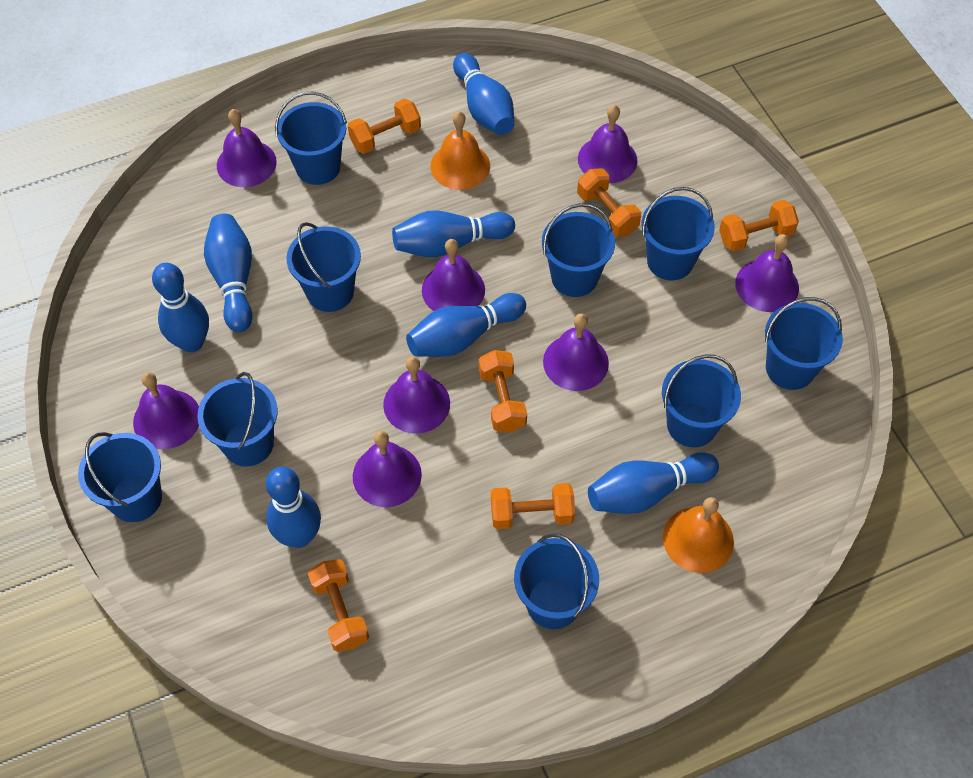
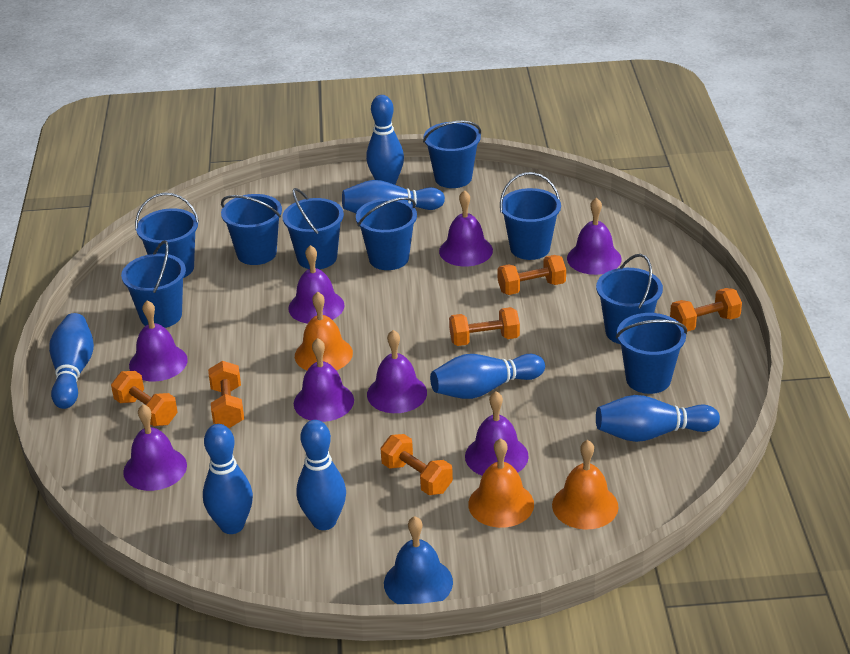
blue bell: none = 0 -> [384,516,453,604] = 1
orange bell: [431,111,490,190] [663,497,734,573] = 2 -> [295,292,353,370] [468,438,534,528] [552,440,619,529] = 3

